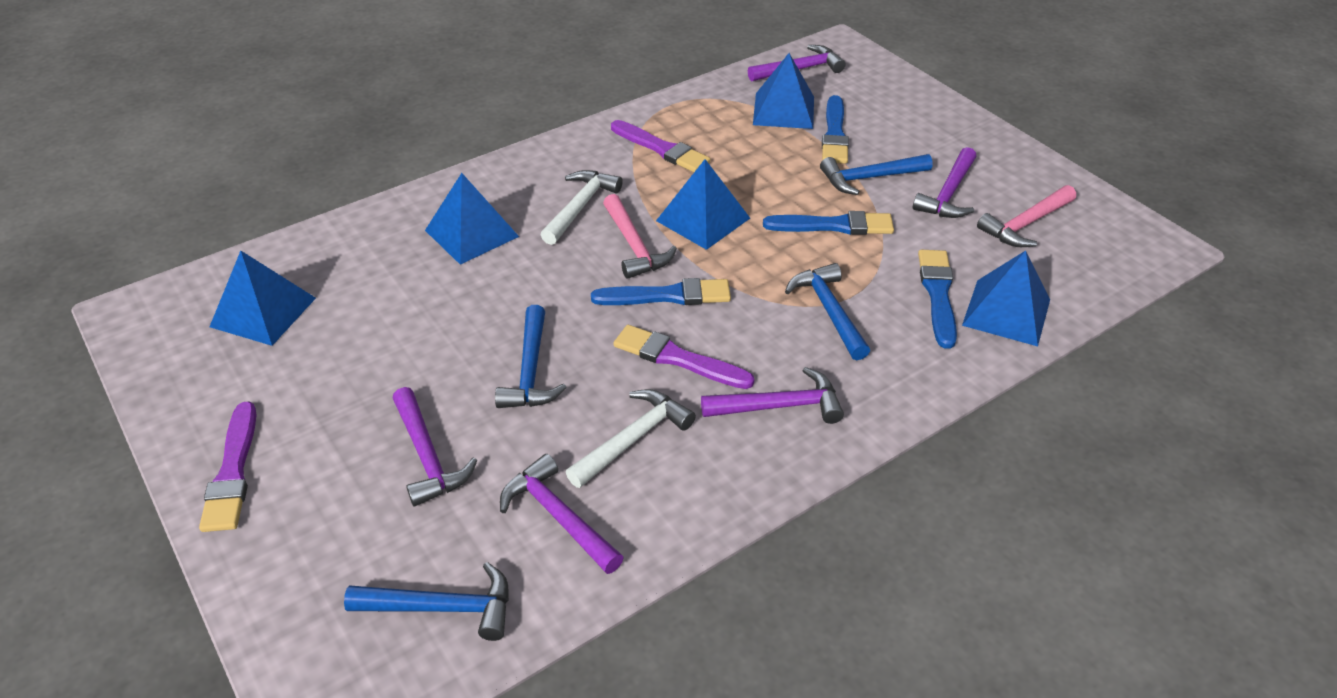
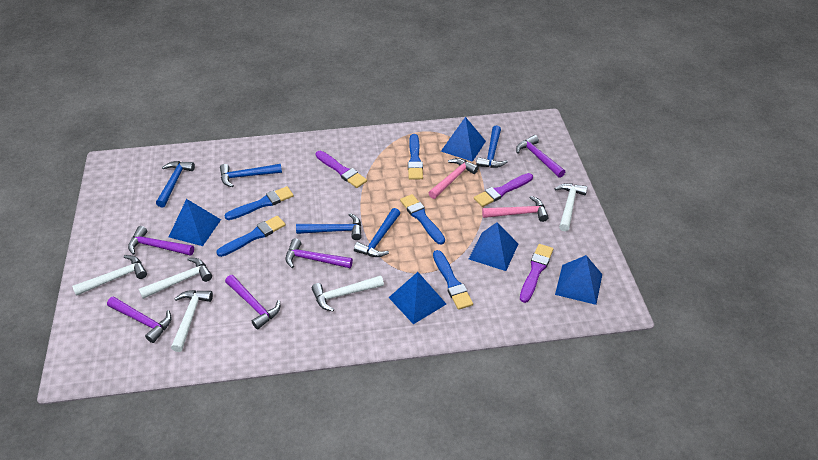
blue brush: [591,278,731,305] [763,211,894,235] [822,95,849,164] [918,250,957,349] = 4 -> [216,216,285,257] [224,186,294,220] [400,194,445,245] [408,134,423,180] [433,250,473,310] = 5
blue hammer: [344,562,509,641] [495,305,567,408] [785,263,870,360] [820,154,933,195] = 4 -> [156,161,195,207] [220,164,282,187] [296,213,362,240] [354,208,400,257] [476,125,508,168] = 5
white hammer: [541,170,623,245] [566,389,696,488] = 2 -> [72,255,147,296] [139,258,212,299] [171,290,213,352] [311,275,384,311] [554,183,588,231] = 5

